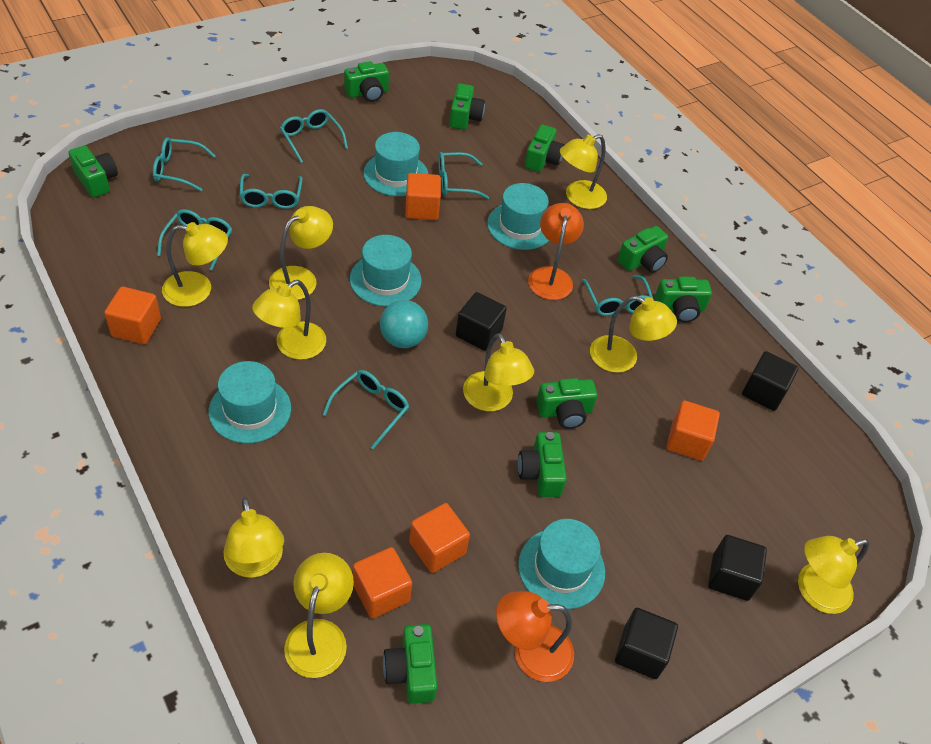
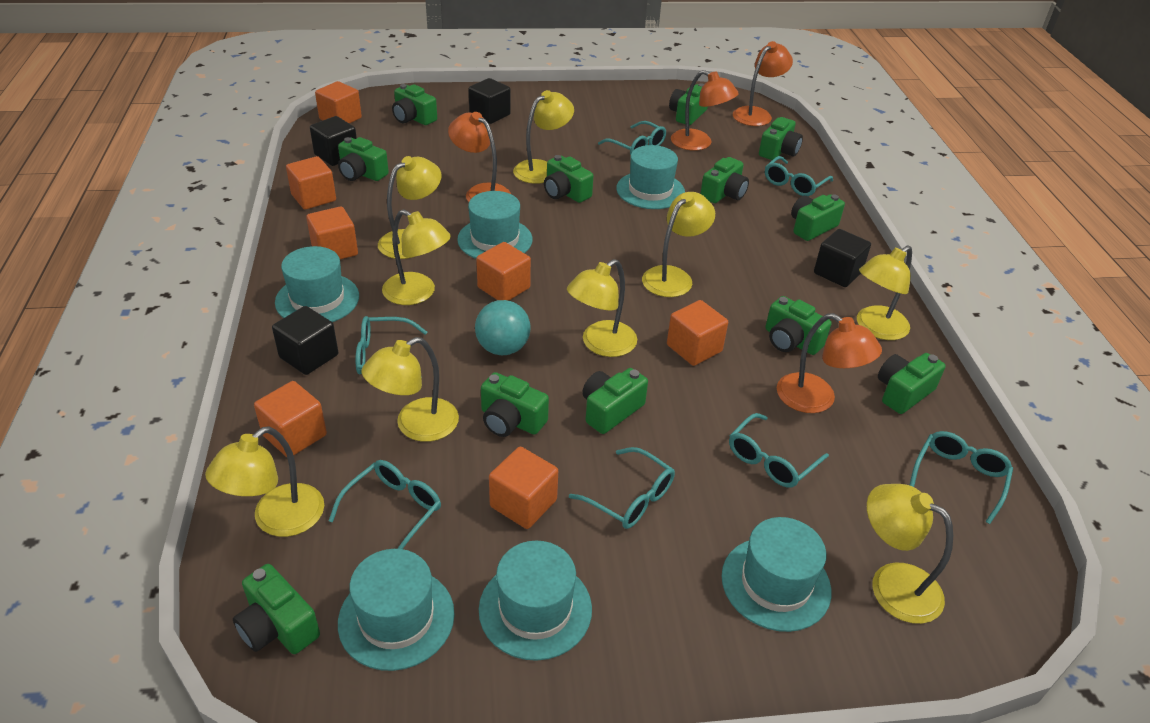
green camera: [68,146,118,197] [344,61,389,102] [383,624,437,704] [450,84,485,130] [518,432,567,497] [525,124,565,172] [536,378,598,429] [618,226,668,273] [655,277,712,323] = 9 -> [233,564,320,654] [338,137,389,181] [392,84,437,125] [481,372,549,437] [544,155,593,203] [582,368,648,434] [669,83,708,125] [700,157,749,203] [759,117,803,160] [765,296,831,355] [791,194,845,241] [878,353,945,414] = 12
orange cube: [104,286,161,344] [353,547,412,619] [405,173,441,220] [409,503,470,573] [667,400,720,461] = 5 -> [254,381,327,457] [286,156,336,210] [306,206,358,259] [315,81,362,124] [476,242,531,301] [489,447,558,529] [667,300,728,366] = 7
orange lamp: [496,591,574,682] [528,203,584,300] = 2 -> [448,112,511,202] [671,70,739,151] [733,41,793,126] [777,313,882,413] = 4
turquoise hat: [209,361,291,443] [350,235,422,307] [363,132,428,196] [487,183,549,250] [518,519,605,609] = 5 -> [275,246,359,322] [338,549,455,671] [457,191,532,259] [479,541,592,661] [616,145,685,209] [721,517,831,632] = 6

